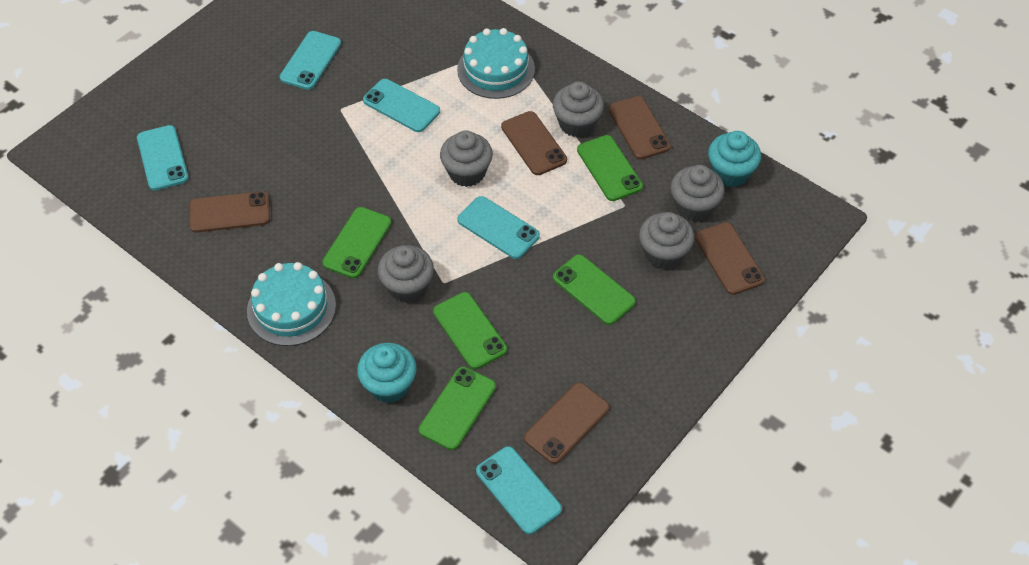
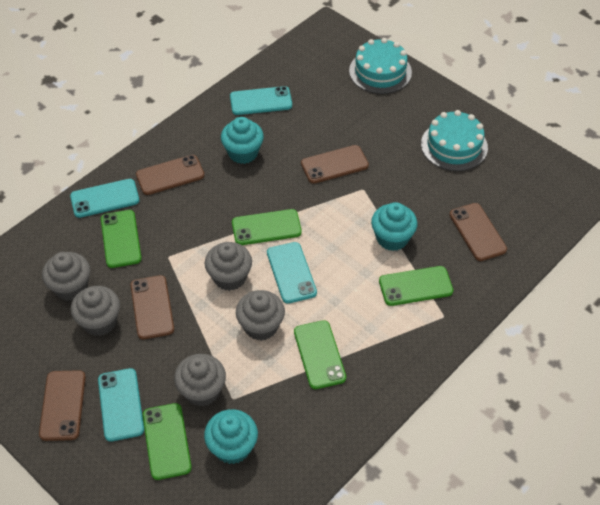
turquoise cupcake: [357,343,417,403] [708,131,761,187] = 2 -> [204,409,258,464] [221,117,264,164] [371,202,418,251] = 3
turquoise phone: [137,125,189,191] [280,31,341,90] [363,79,440,132] [458,196,540,259] [476,446,562,534] = 5 -> [70,179,140,218] [98,368,144,442] [230,86,292,115] [267,242,317,304] = 4

